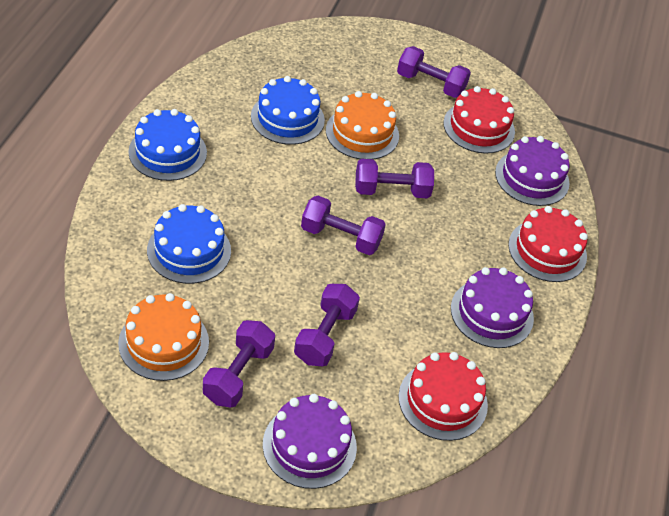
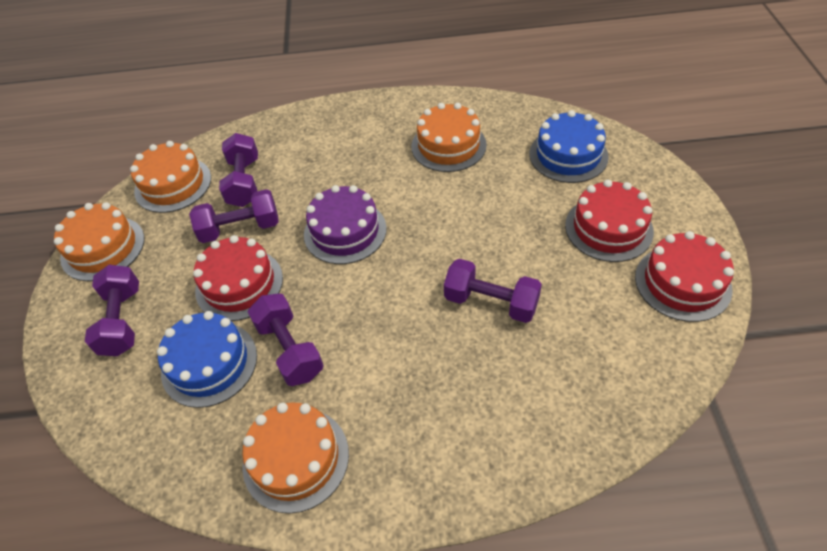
blue cake: [128,109,207,181] [147,204,231,284] [251,76,325,145] = 3 -> [157,311,257,408] [529,110,609,183] = 2
orange cake: [118,293,209,381] [326,91,399,160] = 2 -> [54,202,144,281] [130,141,211,213] [242,403,349,513] [411,103,487,172] = 4
purple cake: [263,394,357,489] [451,267,534,348] [495,136,570,206] = 3 -> [304,185,387,264] = 1

